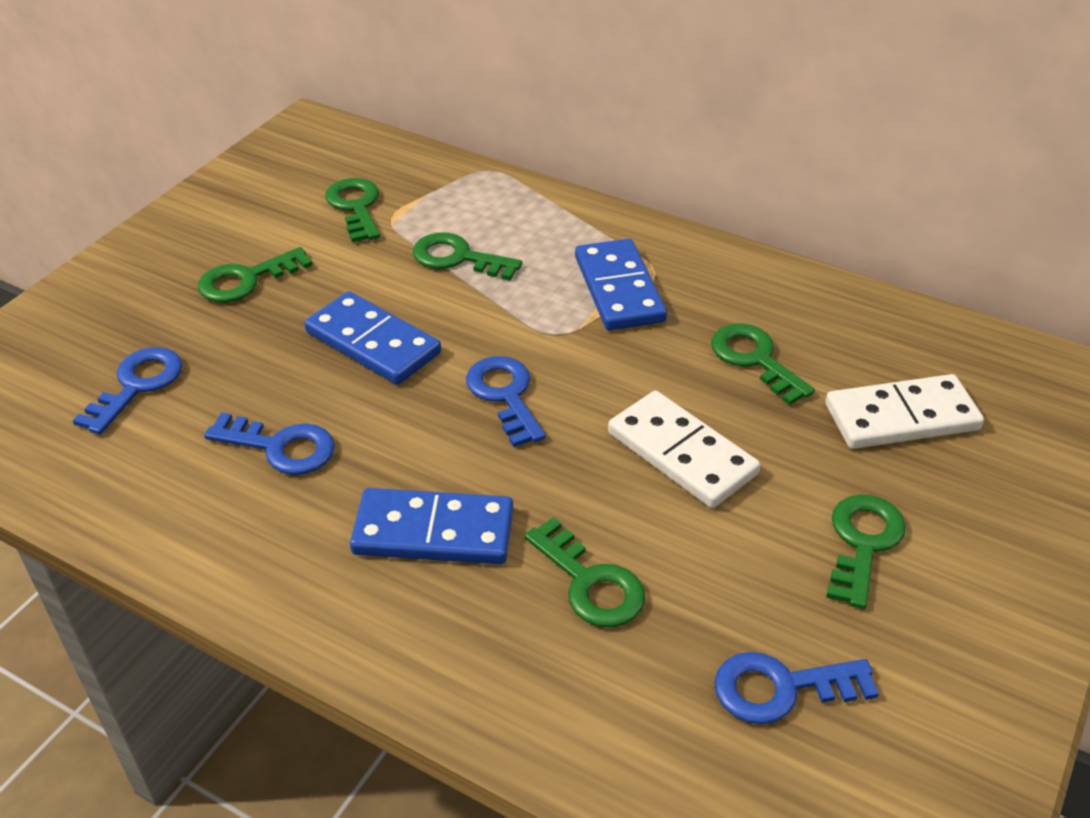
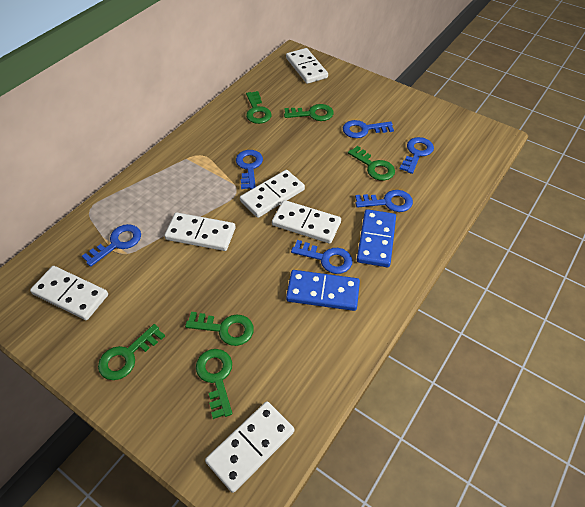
blue domino: [304,291,441,385] [350,488,513,564] [575,238,667,330] = 3 -> [286,270,360,311] [357,209,396,267] = 2
blue key: [73,347,183,435] [204,412,335,475] [466,356,546,447] [714,652,879,724] = 4 -> [82,224,141,267] [236,150,263,189] [291,240,353,274] [343,120,394,138] [355,190,413,212] [400,137,434,174] = 6
white domino: [608,391,760,508] [825,374,984,449] = 2 -> [30,266,108,320] [164,212,236,251] [205,401,294,493] [240,170,305,218] [272,200,341,244] [286,48,328,84] = 6

